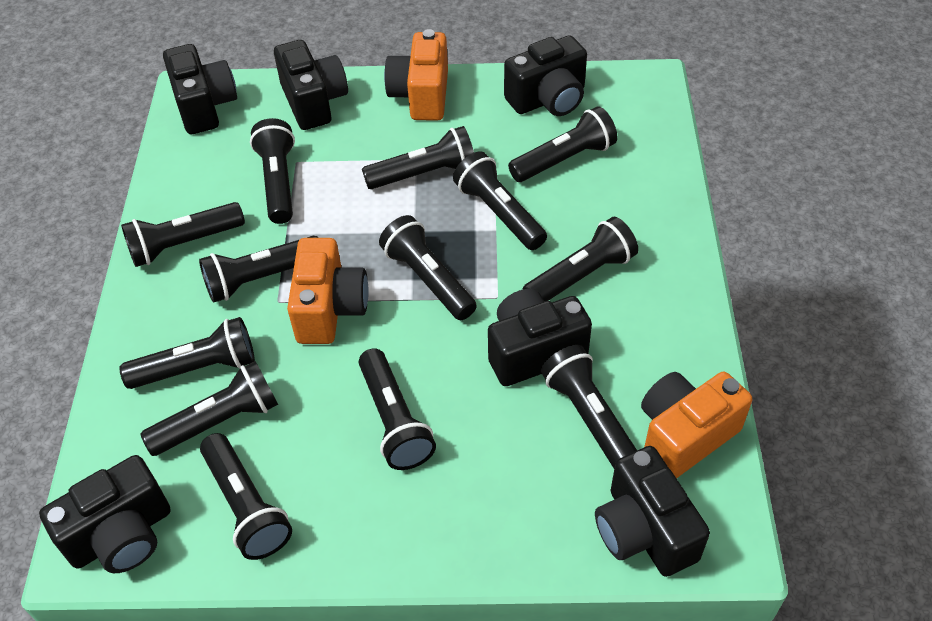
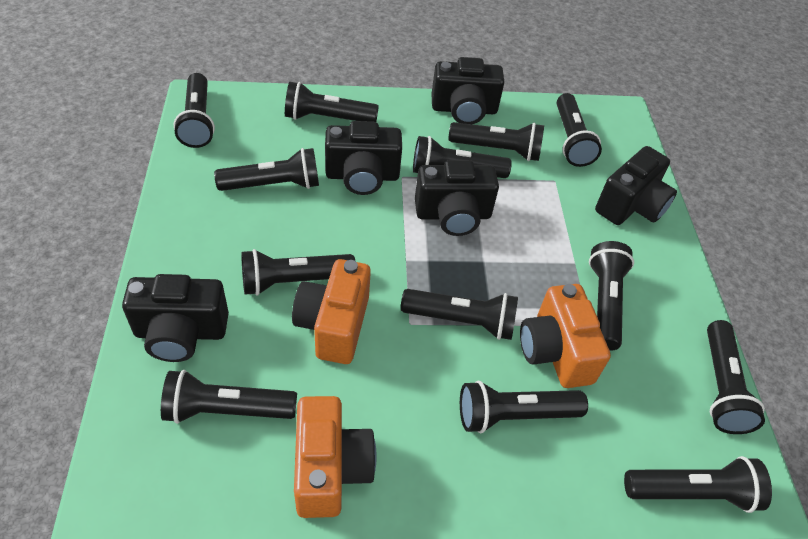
black camera: [39,455,171,573] [163,44,237,134] [274,40,348,130] [488,289,592,386] [504,35,587,116] [595,446,710,577] = 6 -> [122,274,229,362] [325,121,402,195] [415,160,499,236] [432,57,505,124] [595,146,677,225] = 5

